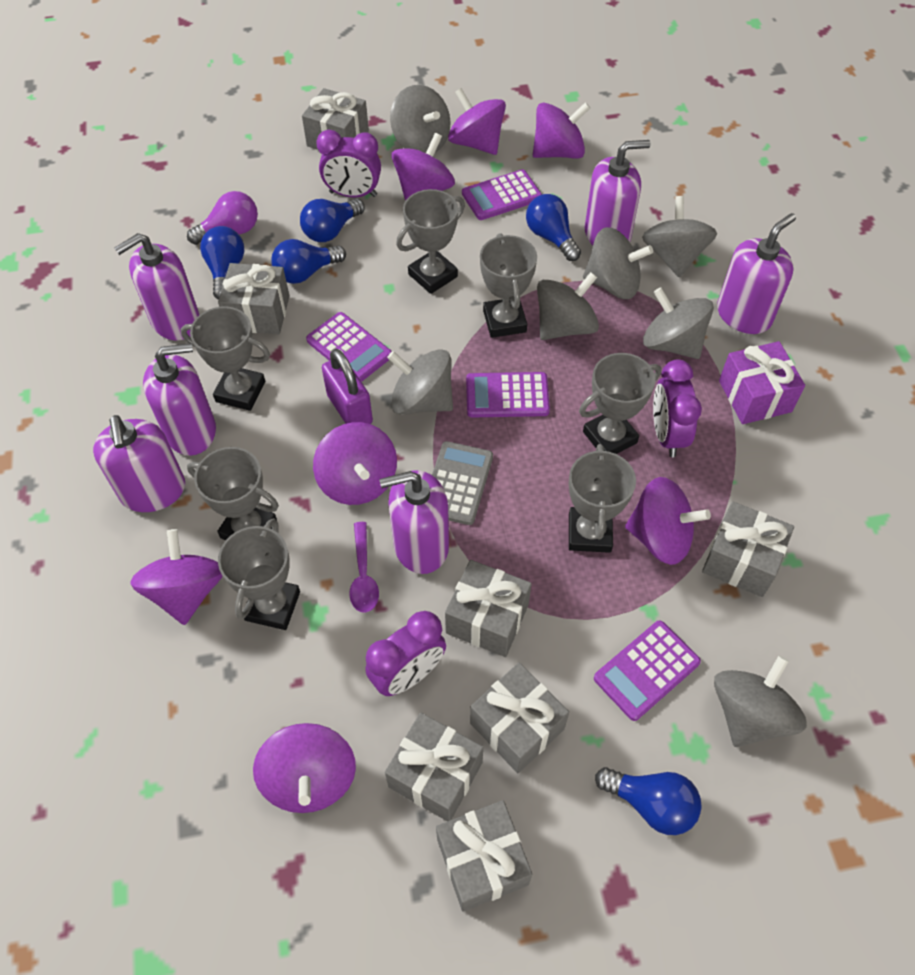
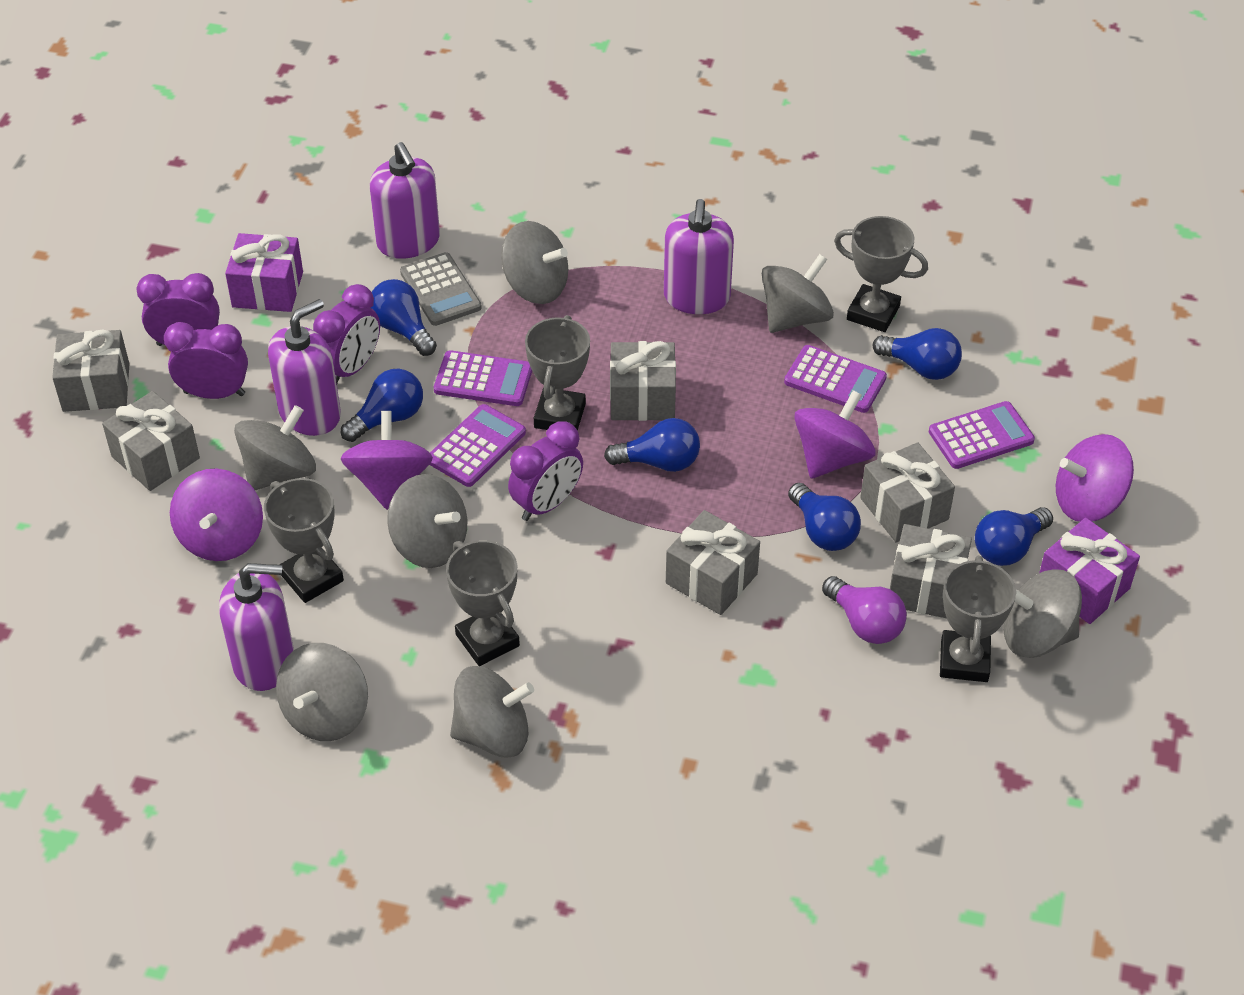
blue light bulb: [200,226,244,300] [271,239,346,284] [300,198,365,242] [526,194,581,261] [595,767,702,835] = 5 -> [341,369,423,442] [370,279,437,356] [604,418,700,472] [788,483,861,551] [873,328,962,380] [975,507,1053,566] = 6
grey gift: [218,263,289,334] [302,88,369,150] [385,713,483,821] [436,800,532,912] [445,560,532,657] [470,663,569,773] [702,502,794,597] = 7 -> [52,330,129,412] [102,391,200,491] [610,341,676,421] [666,510,760,615] [860,442,955,543] [890,524,972,618] = 6
grey trophy: [181,306,270,411] [187,447,279,540] [218,518,300,630] [396,189,465,294] [480,233,537,338] [569,444,636,553] [579,353,661,454] = 7 -> [264,478,344,603] [446,540,520,666] [525,315,590,431] [834,216,928,332] [940,556,1016,682] = 5
purple clock: [316,130,381,197] [365,611,446,696] [653,359,702,457] = 3 -> [137,273,220,346] [164,322,248,399] [313,284,380,383] [508,421,583,521] = 4
purple gift: [719,341,805,424] = 1 -> [225,233,303,312] [1039,518,1140,624] = 2
purple padlock: [322,349,373,424] = 1 -> none = 0
purple soap dispenser: [93,415,185,512] [115,233,199,341] [143,343,216,456] [379,470,449,574] [585,140,651,245] [717,213,796,334] = 6 -> [219,563,294,691] [268,299,341,436] [370,142,440,259] [664,199,734,314] = 4
purple spinning top: [130,529,223,625] [253,723,356,813] [313,422,397,505] [391,133,455,201] [448,88,506,155] [533,102,590,159] [625,477,711,565] = 7 -> [170,468,263,561] [341,411,433,510] [794,390,875,479] [1056,434,1134,522] = 4
purple spoon: [349,522,379,613] = 1 -> none = 0

